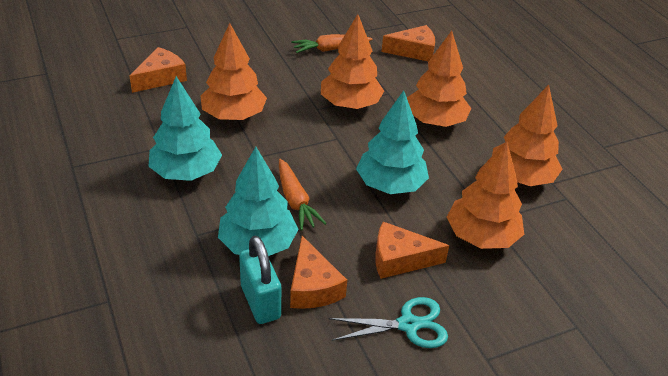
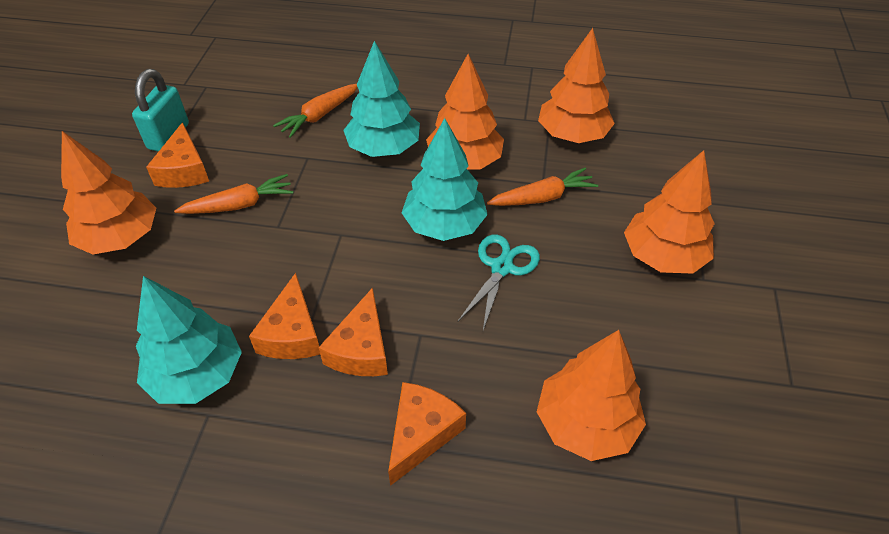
orange carrot: [279,159,327,231] [291,34,373,53] = 2 -> [174,174,294,214] [273,84,358,138] [487,168,598,206] = 3

